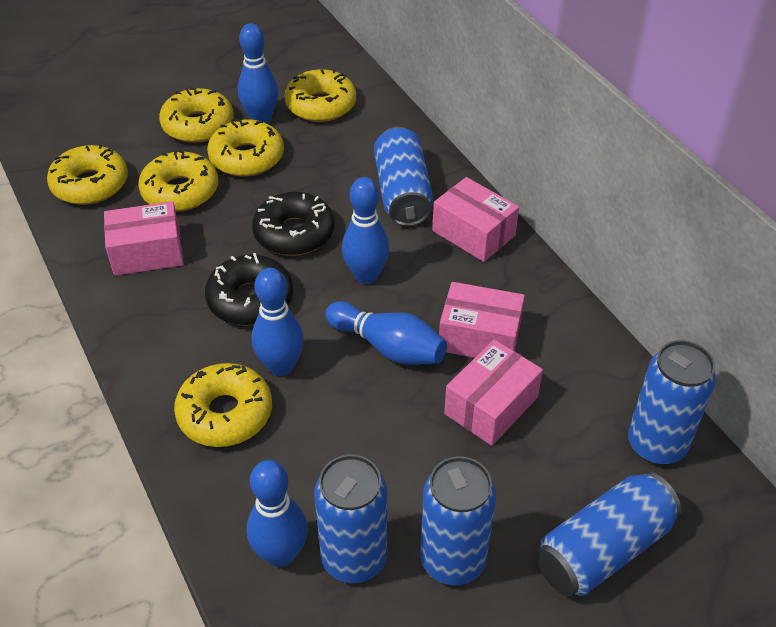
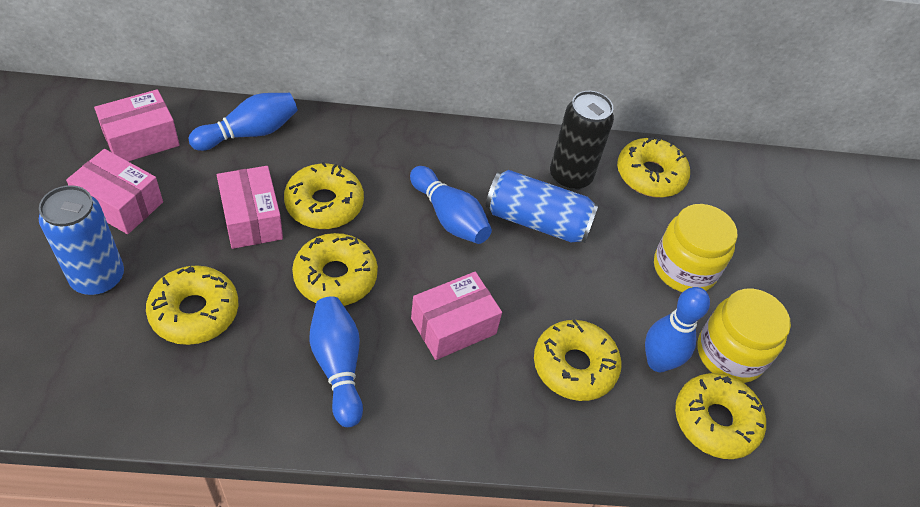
black can: none = 0 -> [550,91,614,191] = 1
black donut: [205,253,293,326] [252,192,335,256] = 2 -> none = 0
blue bowling pin: [238,23,278,123] [247,460,308,567] [252,268,304,376] [325,302,447,365] [342,177,390,284] = 5 -> [189,93,298,151] [310,296,363,427] [410,166,492,244] [645,287,710,372] = 4
blue can: [314,455,387,583] [374,127,433,227] [420,456,496,585] [536,471,682,597] [628,340,716,465] = 5 -> [39,185,124,296] [486,170,599,243] = 2
yellow jar: none = 0 -> [654,204,738,292] [697,288,791,383] = 2

